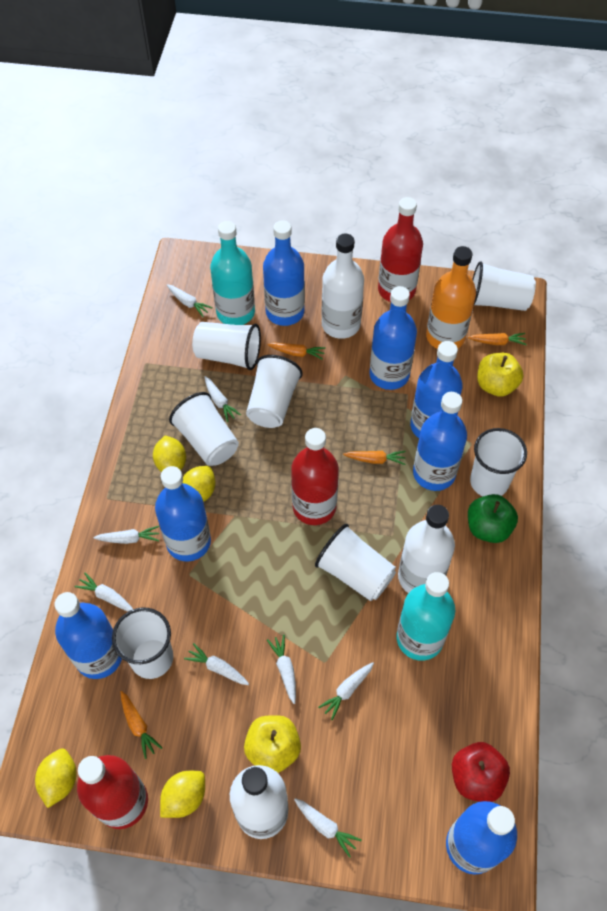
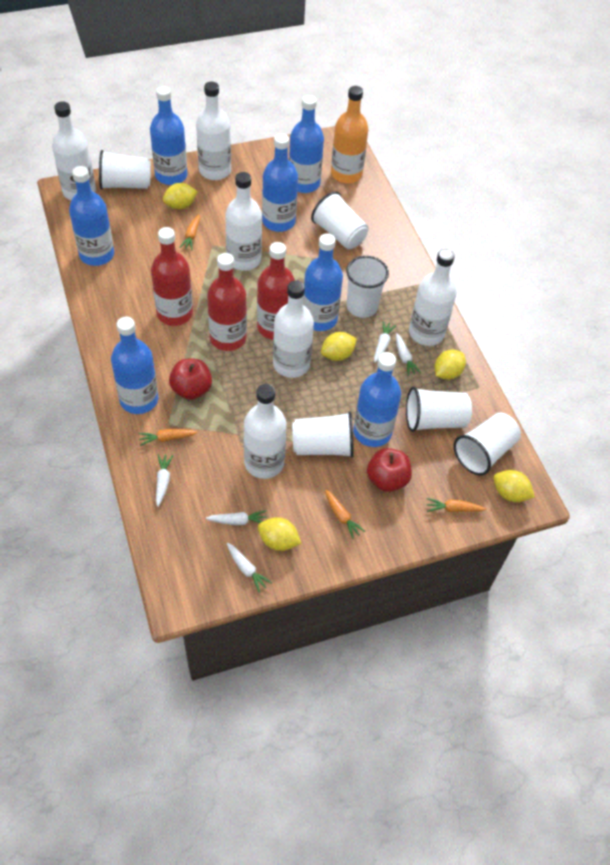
green apple: [468,494,518,543] = 1 -> none = 0
red apple: [452,742,510,802] = 1 -> [169,359,212,400] [367,448,412,492] = 2
turquoise bottle: [210,221,255,325] [396,572,455,661] = 2 -> none = 0
white bottle: [230,765,288,839] [322,234,364,339] [398,505,455,593] = 3 -> [52,101,96,200] [196,82,231,180] [225,172,262,271] [244,384,287,479] [273,280,314,378] [409,249,456,346] = 6
white carrot: [74,573,133,611] [94,526,159,544] [167,284,213,317] [184,643,249,685] [204,376,241,422] [267,635,296,704] [294,798,362,858] [318,662,374,720] = 8 -> [156,454,173,507] [206,510,267,525] [227,542,272,593] [374,321,396,362] [396,333,421,376] = 5
white cup: [112,607,173,679] [169,392,239,466] [192,322,261,370] [246,355,303,428] [315,524,396,601] [470,428,527,496] [472,261,536,311] = 7 -> [99,150,151,190] [292,411,354,458] [311,191,369,249] [346,256,389,318] [406,387,472,432] [453,412,521,475] = 6
yellow apple: [244,715,301,773] [477,353,523,397] = 2 -> none = 0
yellow lemon: [35,749,77,808] [153,436,186,472] [160,771,205,818] [182,466,216,502] = 4 -> [163,183,198,209] [258,517,301,551] [321,332,357,361] [435,349,466,380] [493,470,535,502] = 5

